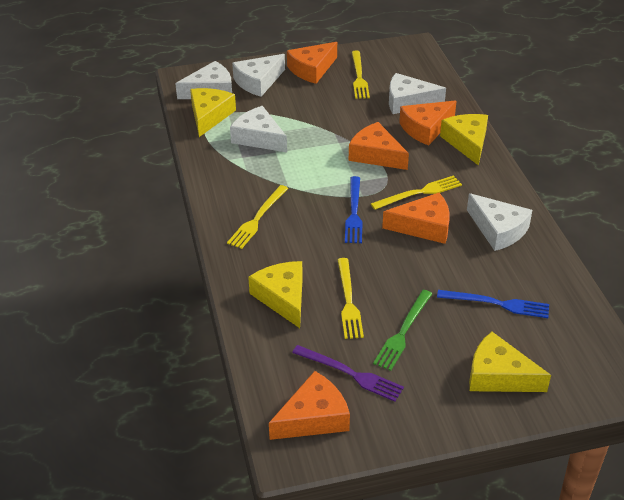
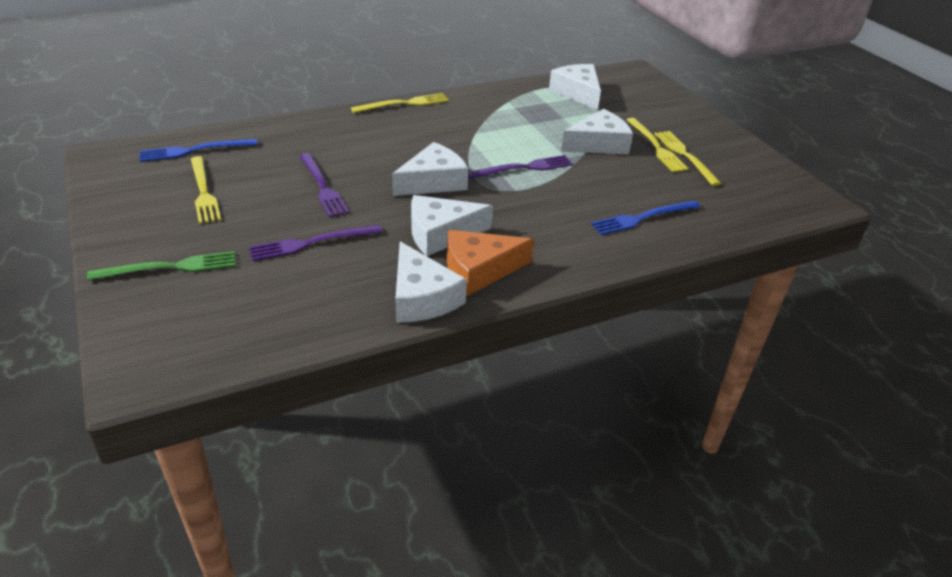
orange cheese: [269,371,350,440] [287,42,337,84] [349,122,409,170] [382,193,450,244] [399,100,457,146] = 5 -> [447,230,534,296] = 1
purple fork: [292,345,404,402] = 1 -> [249,225,382,261] [300,153,349,217] [468,155,573,179] = 3
yellow cheese: [190,88,236,137] [248,261,303,328] [440,114,488,166] [469,332,551,392] = 4 -> none = 0

